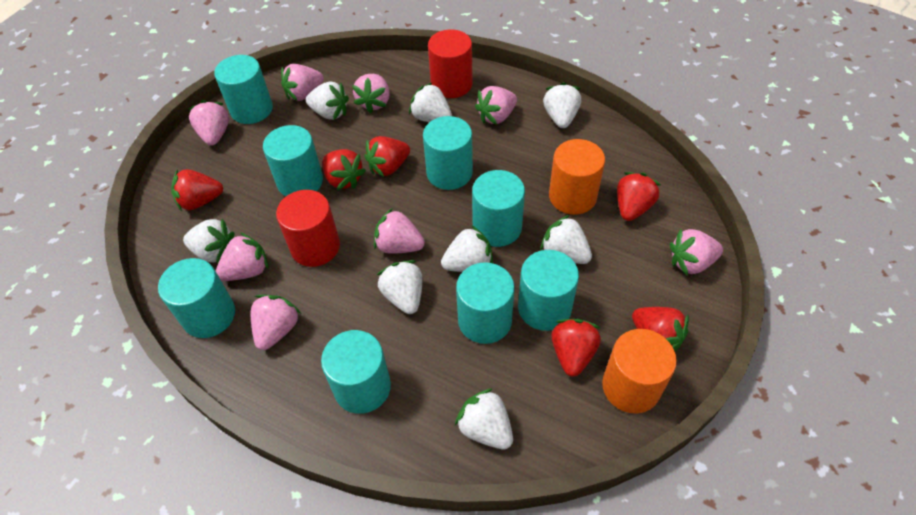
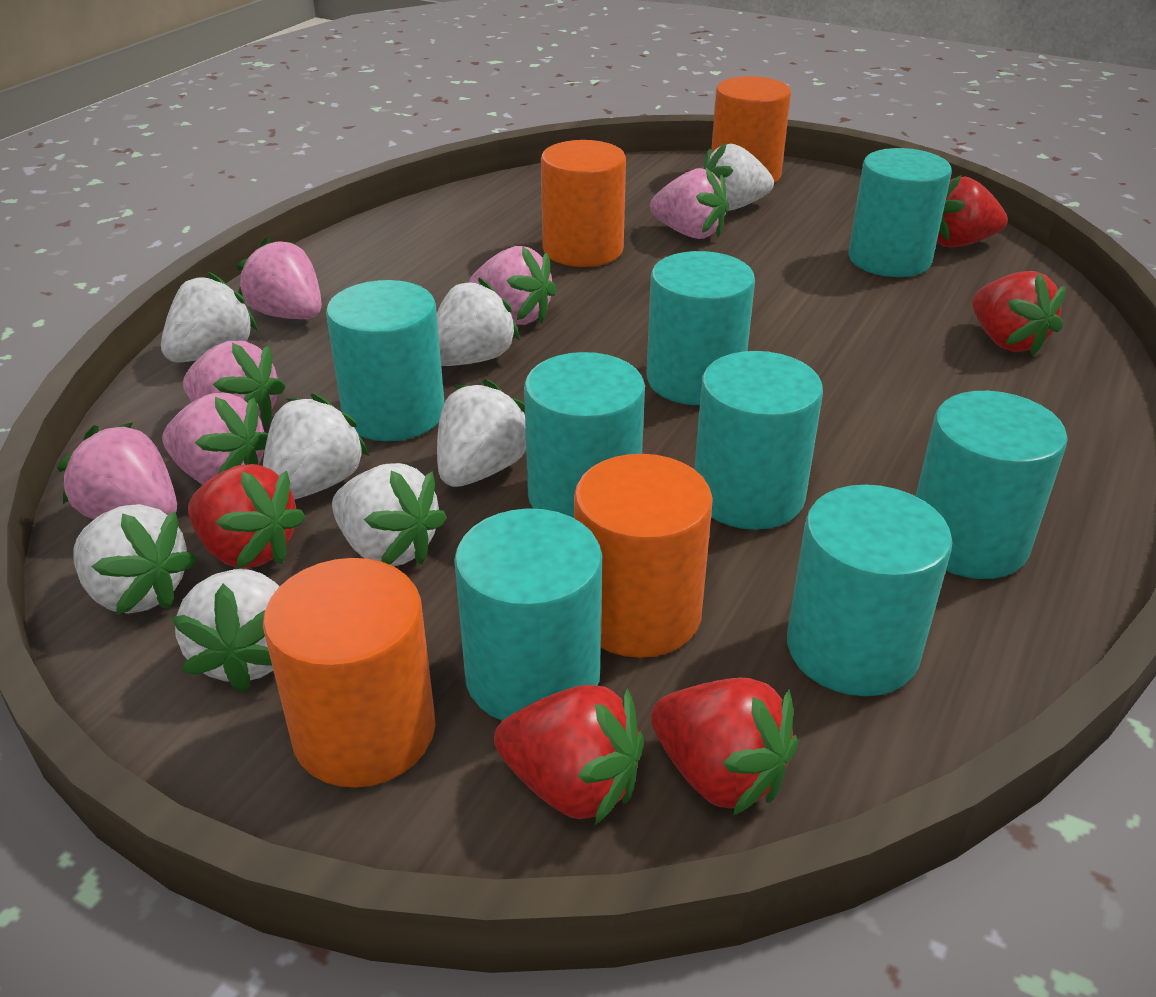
orange cylinder: [549,139,605,215] [602,329,677,413] = 2 -> [263,558,435,788] [541,140,626,267] [574,454,713,658] [711,76,791,183] = 4
pink strawberry: [188,100,229,146] [216,232,268,281] [251,295,301,350] [281,64,324,101] [352,74,390,113] [374,208,425,253] [475,86,517,125] [670,229,723,275] = 8 -> [57,423,177,519] [162,393,268,484] [183,341,286,426] [237,237,322,319] [469,246,557,325] [650,168,729,239] = 6
red cylinder: [276,190,340,267] [428,30,473,98] = 2 -> none = 0
red strawberry: [171,169,223,211] [323,149,366,190] [365,136,410,177] [551,319,601,377] [617,172,661,221] [632,307,689,351] = 6 -> [188,464,306,569] [494,685,644,825] [651,678,798,816] [937,175,1008,247] [972,271,1066,356] = 5

